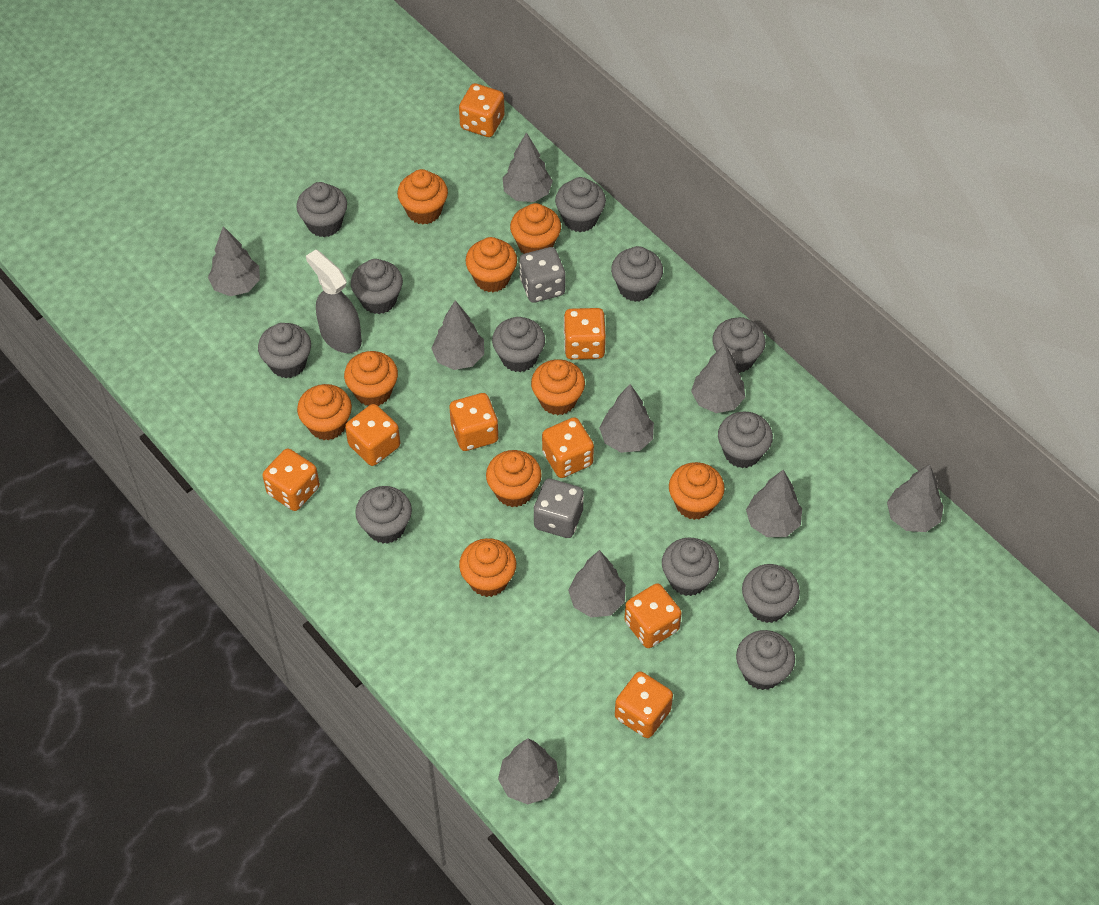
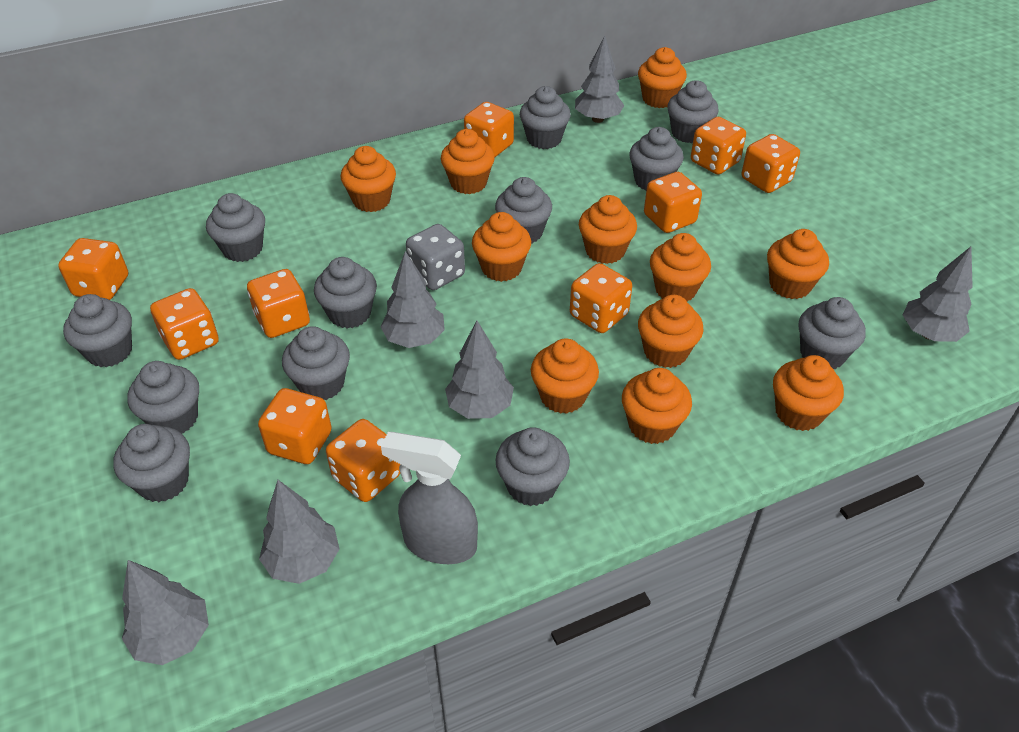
grey dice: [519,247,566,303] [534,479,584,538] = 2 -> [406,224,465,290] = 1
grey tree: [208,226,260,296] [431,300,484,370] [498,738,559,804] [503,132,553,202] [568,550,626,617] [599,384,654,453] [691,344,745,413] [746,470,802,537] [887,464,944,532] = 9 -> [122,560,209,665] [259,480,340,584] [380,251,445,348] [445,321,514,419] [575,35,624,123] [903,247,973,342] = 6
orange cupcake: [297,384,352,440] [344,351,398,406] [397,169,448,224] [459,538,516,597] [465,237,517,292] [486,450,542,507] [510,203,561,254] [531,359,585,415] [669,462,725,520] = 9 -> [341,146,396,212] [441,129,495,194] [472,212,531,282] [531,339,599,414] [579,195,637,264] [622,368,692,444] [638,47,687,108] [638,295,703,368] [650,233,711,301] [767,229,829,299] [773,355,844,431] = 11
orange dice: [262,449,320,511] [345,404,400,466] [449,393,499,451] [459,83,505,137] [542,417,594,478] [564,308,606,360] [615,671,673,738] [624,583,682,648] = 8 -> [58,238,128,300] [150,288,219,360] [247,269,310,338] [258,388,332,464] [326,419,400,502] [464,102,514,157] [570,263,632,333] [644,172,702,233] [691,117,746,175] [741,134,800,193] = 10

